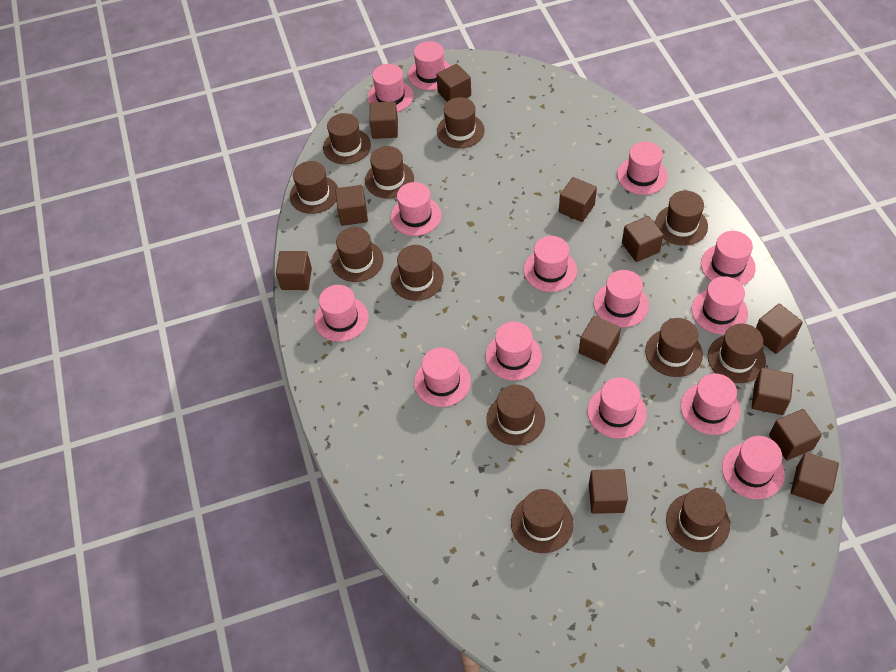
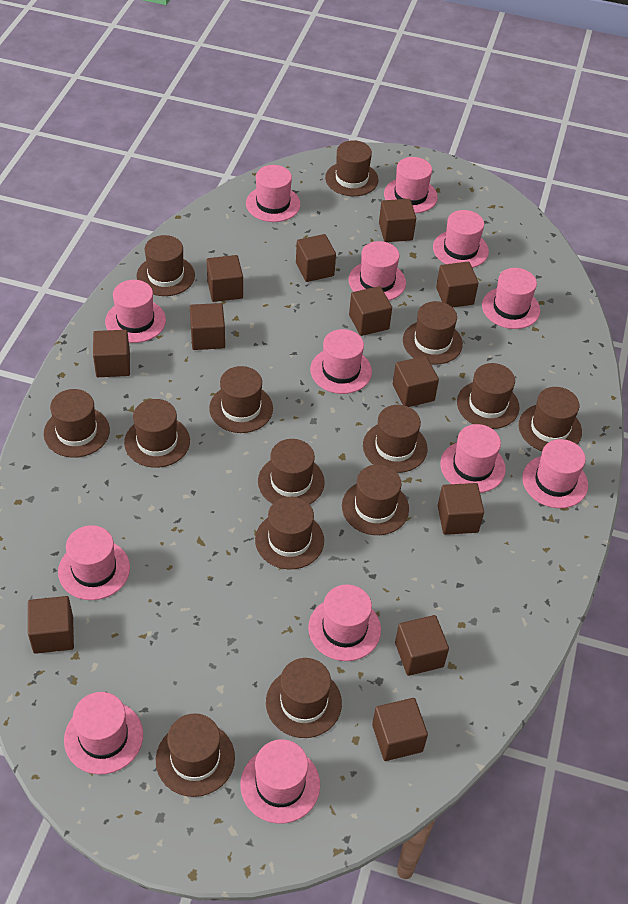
brown hat: [290,161,338,214] [323,113,371,164] [331,227,384,282] [365,146,414,199] [391,245,444,301] [437,97,485,148] [487,385,545,445] [511,489,574,553] [645,318,703,377] [655,191,708,246] [666,488,730,552] [708,324,766,383] = 12 -> [44,389,110,458] [124,399,190,468] [136,235,195,296] [156,713,235,797] [209,366,273,433] [255,497,324,569] [258,439,325,505] [266,658,342,738] [325,140,379,196] [342,464,409,535] [363,405,427,473] [403,301,463,365] [457,363,519,429] [519,387,582,451] = 14
pink hat: [314,285,369,342] [367,64,414,112] [391,182,441,236] [408,41,451,90] [414,347,471,407] [486,322,542,380] [524,236,577,292] [587,377,647,438] [594,270,649,327] [617,142,668,195] [681,373,741,435] [692,276,748,335] [701,231,756,285] [722,436,785,499] = 14 -> [58,525,130,600] [64,692,143,774] [105,280,166,343] [240,739,320,824] [246,165,301,222] [308,584,381,661] [310,329,372,394] [349,241,406,300] [384,157,438,213] [433,210,489,268] [440,424,506,493] [482,268,540,329] [522,439,588,508] = 13

